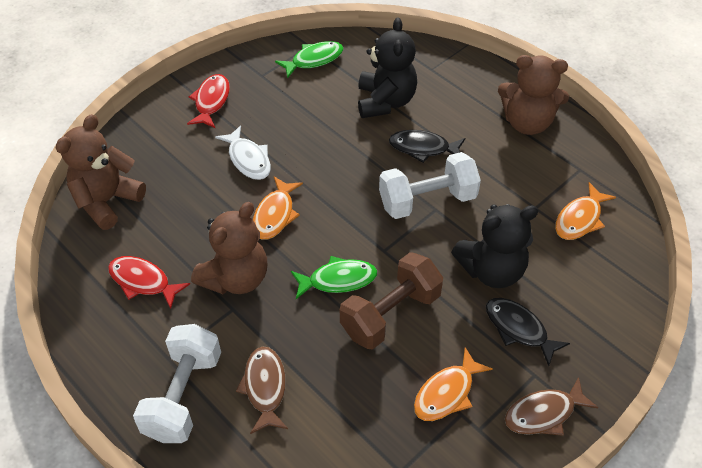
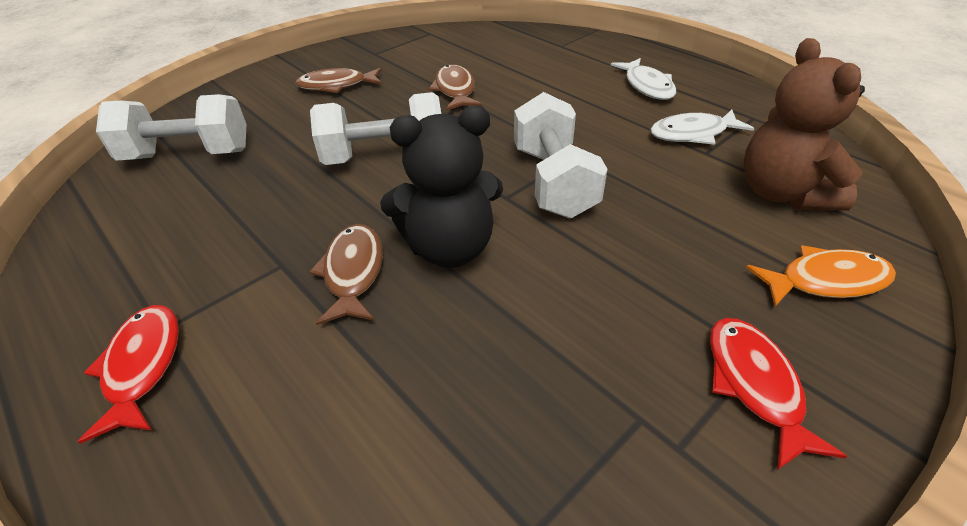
black fish: [389,130,465,163] [486,298,570,366] = 2 -> none = 0
black teddy bear: [358,17,417,118] [451,204,538,288] = 2 -> [380,106,503,268] = 1
brown dumbbell: [340,252,443,350] = 1 -> none = 0
brown fish: [236,346,288,434] [505,377,599,436] = 2 -> [295,68,382,93] [309,224,383,325] [428,65,482,110] = 3
brown teddy bear: [56,114,146,230] [191,202,267,294] [498,55,569,135] = 3 -> [744,38,865,211] = 1
green fish: [275,41,344,78] [291,256,377,299] = 2 -> none = 0
orange fish: [253,176,303,240] [414,347,493,421] [555,182,616,240] = 3 -> [746,245,896,307] = 1
white dumbbell: [133,324,221,443] [379,152,481,219] = 2 -> [96,94,246,161] [310,92,441,165] [514,92,607,219] = 3
white fish: [215,125,271,180] = 1 -> [611,58,676,100] [650,109,754,145] = 2

